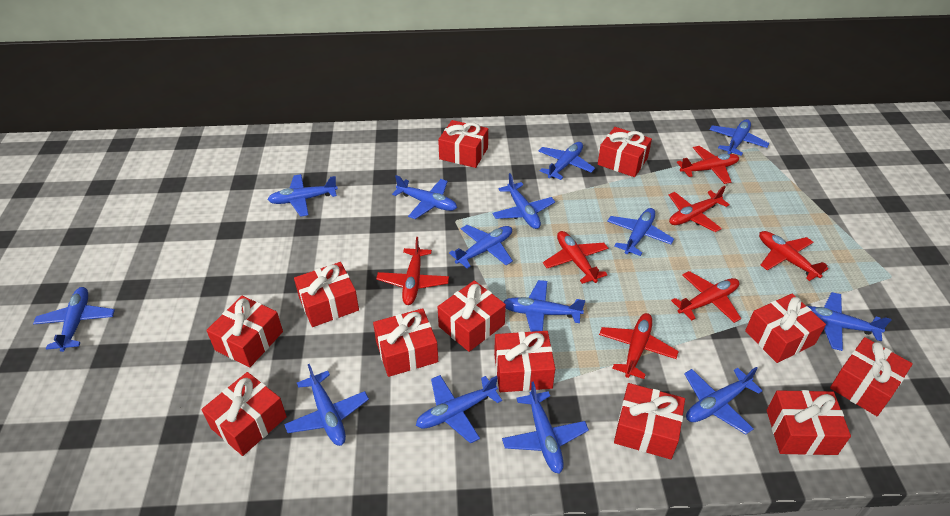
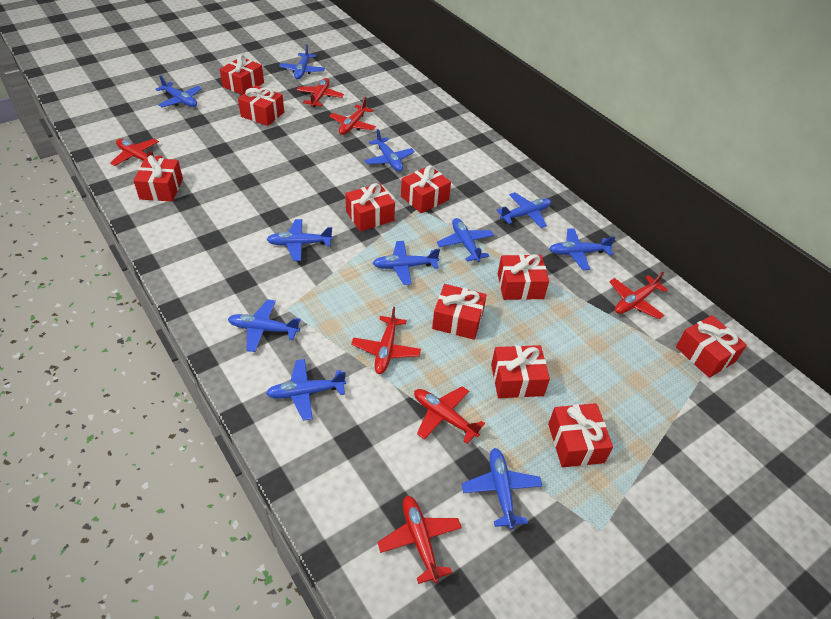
blue plane: [33,287,115,352] [268,174,338,217] [284,364,369,446] [392,175,457,219] [416,375,502,444] [449,225,513,268] [492,173,555,229] [502,381,589,474] [504,280,585,332] [539,142,595,180] [607,208,674,256] [684,367,763,434] [709,119,769,156] [808,292,891,351] = 14 -> [155,76,202,108] [228,299,301,352] [266,219,333,261] [266,359,346,421] [279,44,325,80] [364,129,415,172] [373,241,440,285] [437,218,494,262] [462,448,542,530] [496,192,551,228] [549,228,615,270] = 11
red gift: [202,372,287,456] [206,296,283,368] [294,262,359,327] [373,308,438,377] [438,120,488,168] [438,280,506,352] [494,331,555,392] [598,127,652,177] [614,383,685,460] [745,294,826,363] [767,390,851,455] [830,337,913,416] = 12 -> [133,155,183,202] [220,54,264,95] [238,85,284,126] [345,183,395,231] [401,165,451,213] [432,284,487,340] [491,345,550,398] [498,254,549,300] [548,403,613,467] [676,315,747,378] = 10

